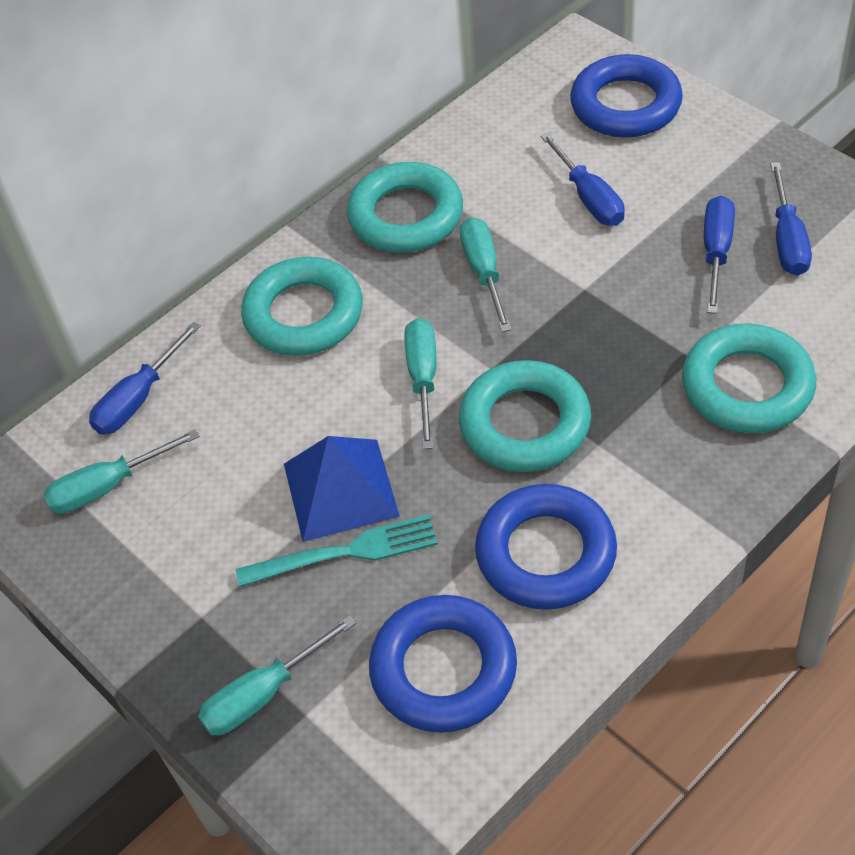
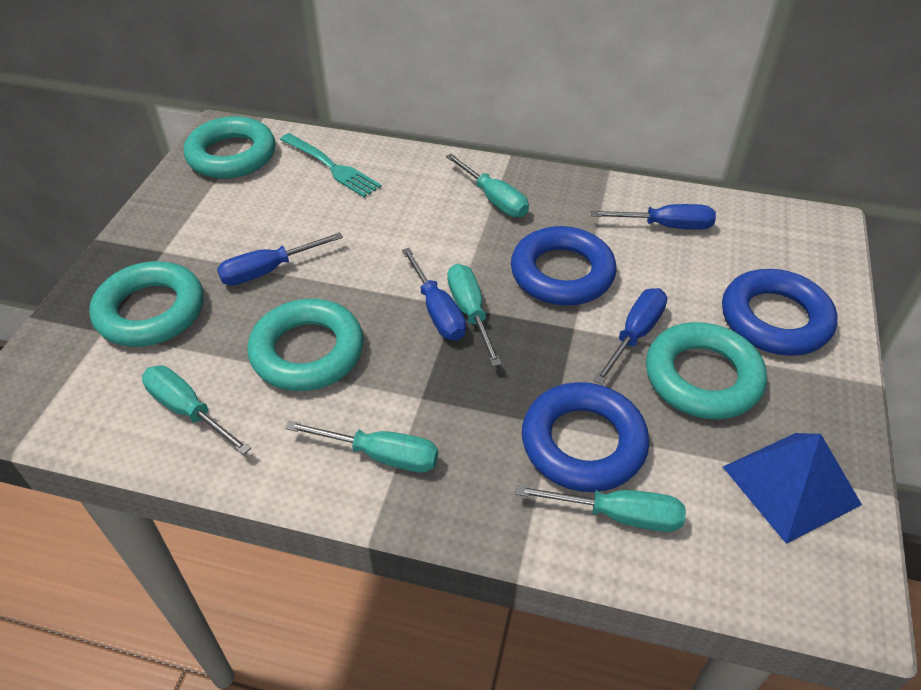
turquoise screwdriver: [43,429,200,514] [198,615,356,735] [404,318,437,449] [460,217,511,332] = 4 -> [142,365,251,455] [285,421,438,472] [446,154,529,217] [447,264,502,367] [515,485,686,532] = 5

